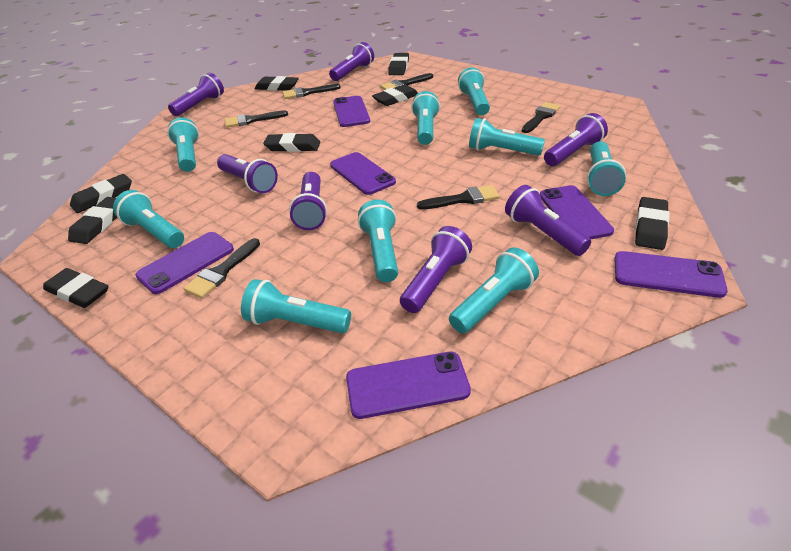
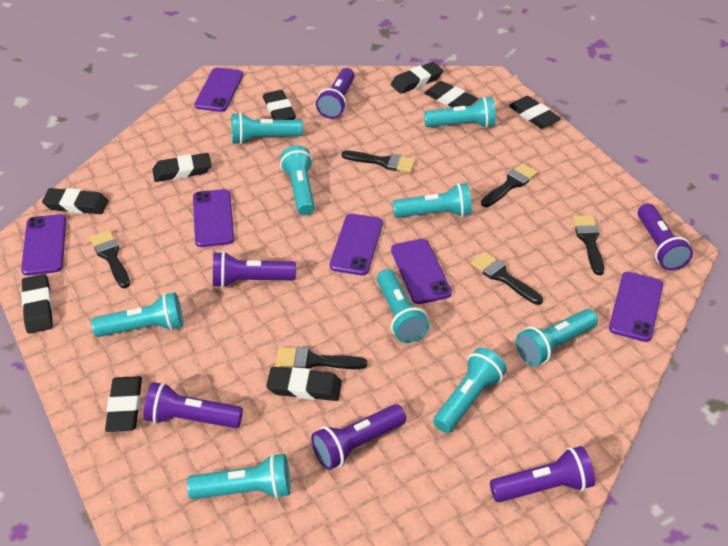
black eraser: [43,268,108,308] [68,197,117,244] [70,174,132,213] [255,76,299,91] [263,133,320,152] [372,84,418,106] [388,53,409,75] [635,197,669,250] = 8 -> [21,274,53,334] [42,188,108,214] [105,376,142,432] [152,153,212,182] [263,90,296,120] [266,367,342,401] [391,62,443,94] [424,81,478,108] [509,96,561,129] = 9
purple flashlight: [168,73,224,116] [217,154,278,193] [289,172,327,230] [329,42,374,81] [400,226,472,313] [505,185,591,256] [544,113,608,166] = 7 -> [143,382,243,428] [213,251,296,288] [311,404,406,470] [316,68,355,119] [490,446,595,502] [638,203,693,270] = 6

